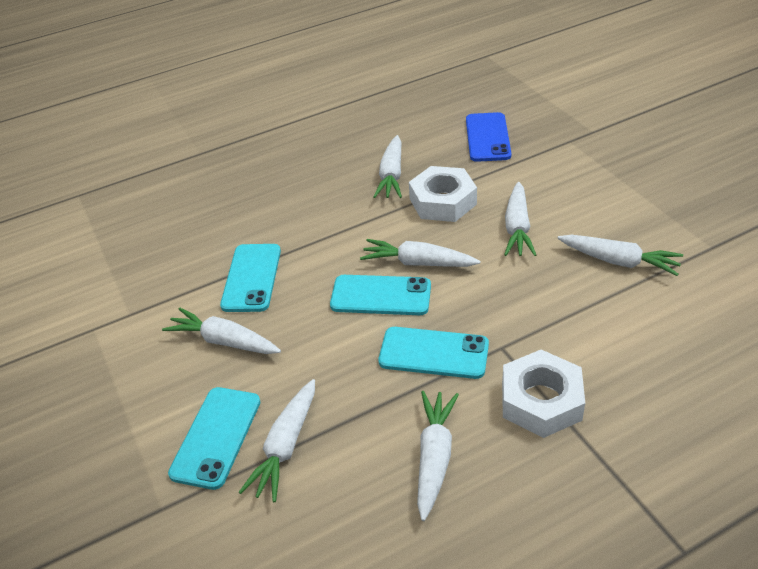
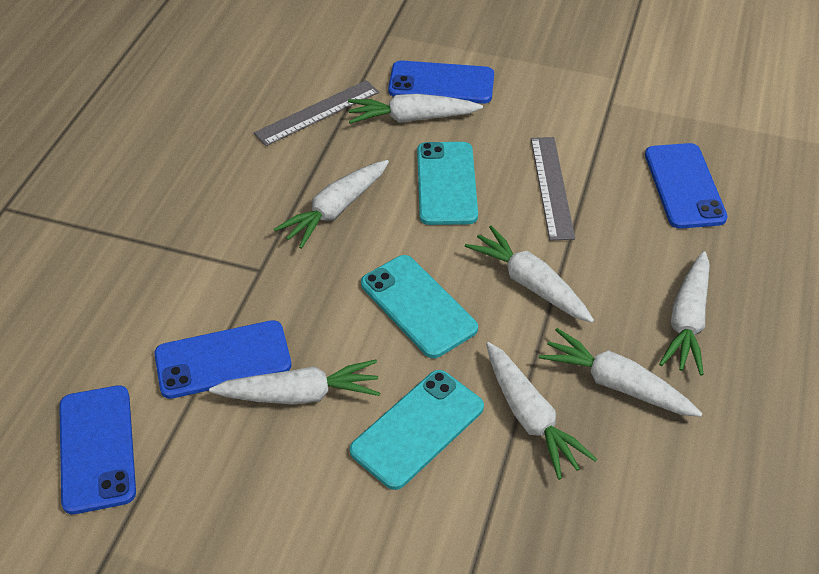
blue phone: [466,112,511,162] = 1 -> [59,385,136,514] [154,320,291,399] [388,60,494,104] [645,143,728,229] = 4
grey ruler: none = 0 -> [254,80,379,146] [531,137,575,241] = 2
turquoise phone: [168,387,260,490] [220,244,281,312] [330,275,431,315] [378,327,489,379] = 4 -> [350,370,484,490] [361,255,478,358] [417,142,478,225] = 3
white nut: [409,166,477,222] [502,350,585,438] = 2 -> none = 0

